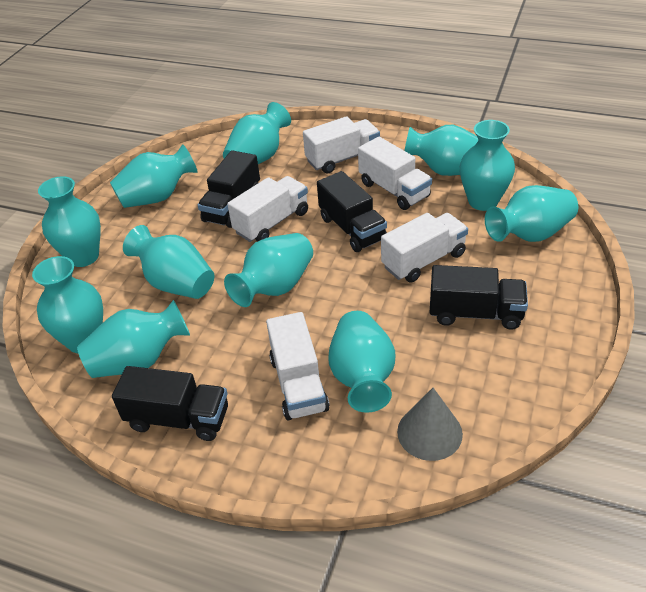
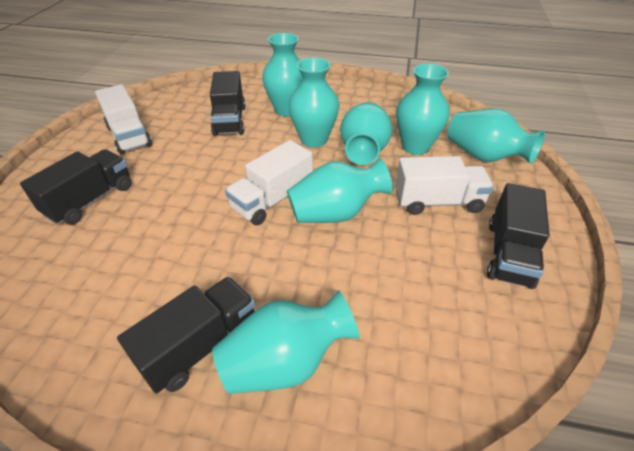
grey cone: [397,388,463,461] = 1 -> none = 0
turquoise vase: [32,256,103,353] [38,176,101,267] [77,300,190,378] [110,144,198,208] [123,225,215,299] [223,102,291,164] [224,233,313,307] [328,311,395,413] [404,125,478,176] [460,120,515,211] [485,185,578,242] = 11 -> [212,291,360,394] [262,33,302,117] [287,158,392,223] [288,58,339,147] [340,102,392,165] [396,64,450,155] [447,109,545,164] = 7
white truck: [227,176,308,242] [266,312,329,420] [303,116,380,174] [358,137,432,210] [381,213,468,283] = 5 -> [95,84,152,155] [225,140,313,225] [395,156,494,215] = 3

